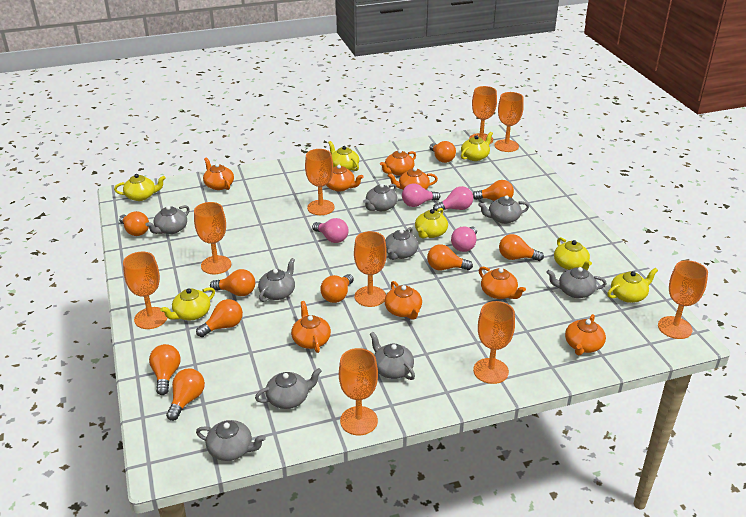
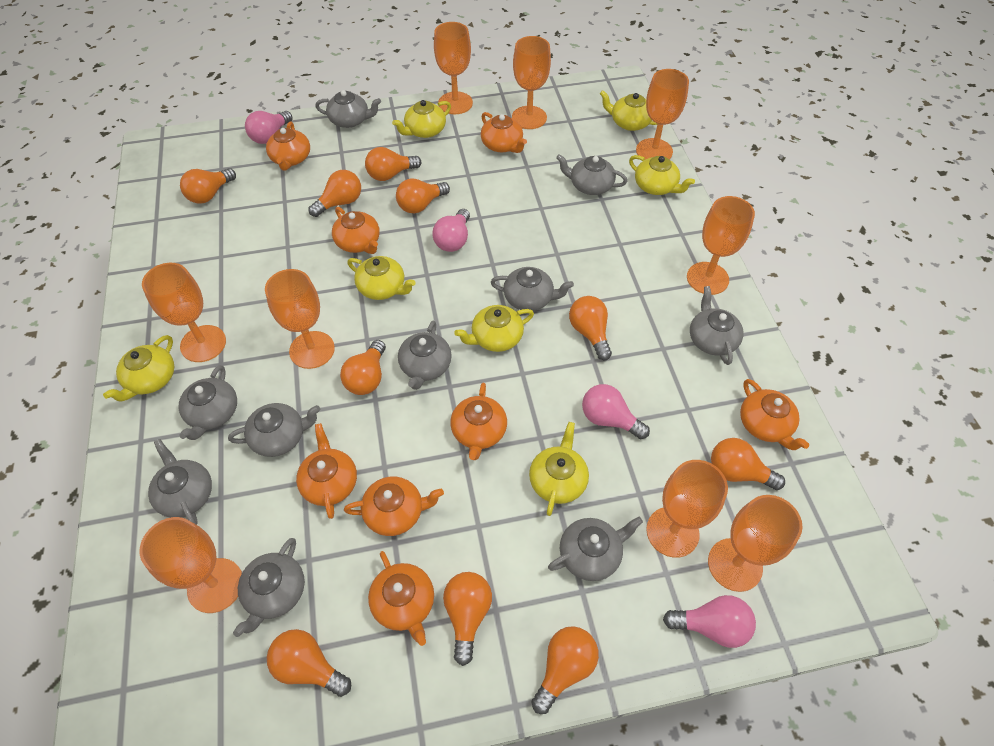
grey teapot: [146,205,190,234] [196,420,266,461] [255,368,322,409] [258,258,295,302] [363,184,398,211] [370,332,415,380] [385,227,418,260] [478,195,529,224] [546,267,607,298] = 9 -> [148,439,212,525] [179,365,237,440] [228,403,321,457] [233,538,305,637] [315,90,381,128] [398,321,452,390] [491,267,574,311] [548,517,643,581] [556,154,627,195] [690,286,744,365] = 10

